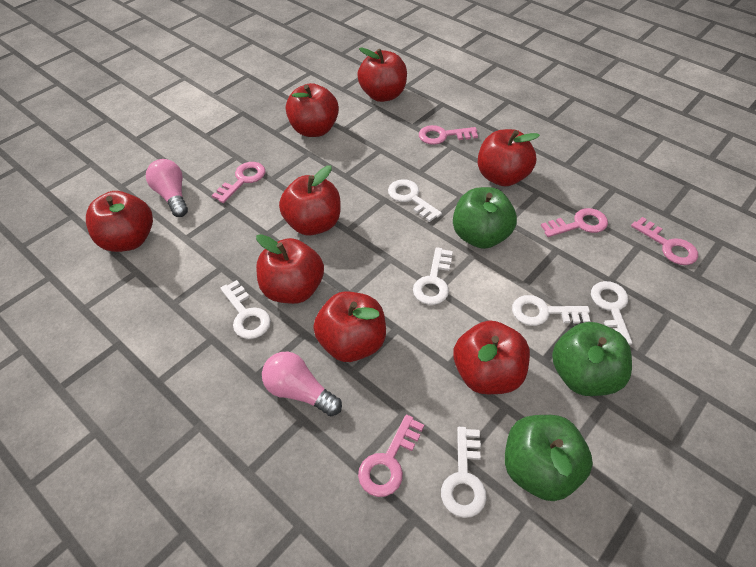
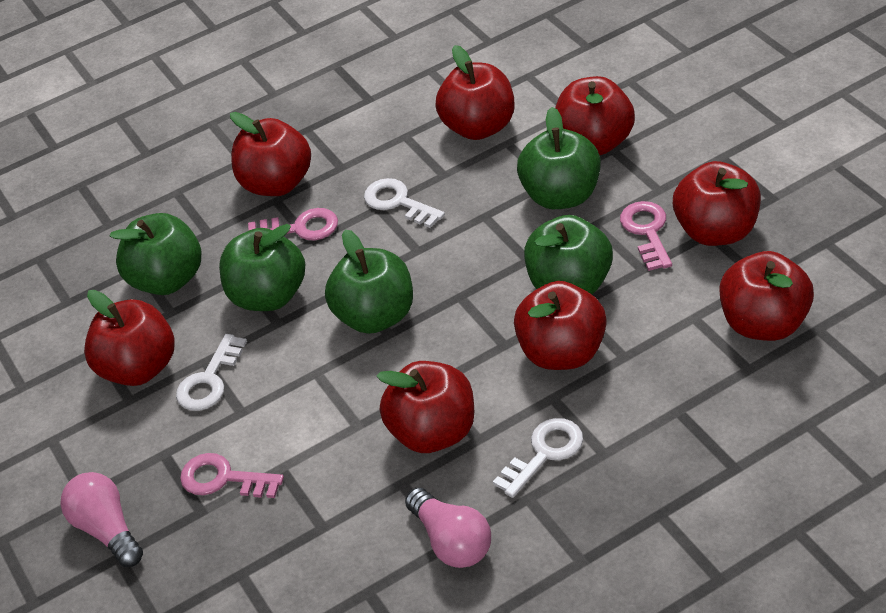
green apple: [453,187,517,249] [505,415,593,501] [552,322,632,396] = 3 -> [110,213,201,295] [219,224,305,311] [325,230,413,334] [517,107,601,209] [524,215,613,294] = 5
pink key: [212,162,265,203] [358,415,424,497] [419,125,478,145] [541,208,608,237] [631,217,698,265] = 5 -> [180,453,284,498] [248,208,338,240] [620,201,672,271] = 3
white key: [220,280,271,339] [388,179,442,222] [413,247,453,305] [441,427,487,518] [512,295,590,326] [591,281,632,345] = 6 -> [176,334,247,411] [364,178,445,228] [493,418,583,498] = 3

